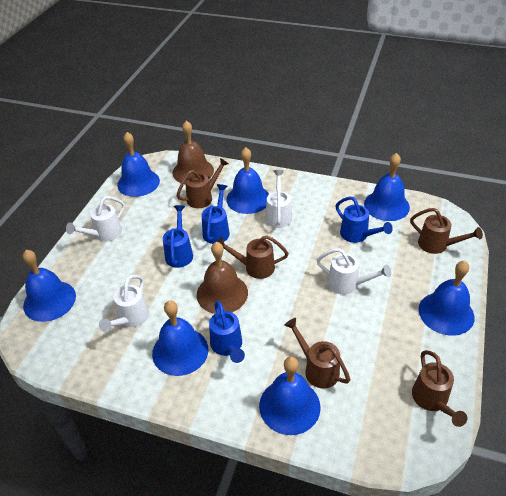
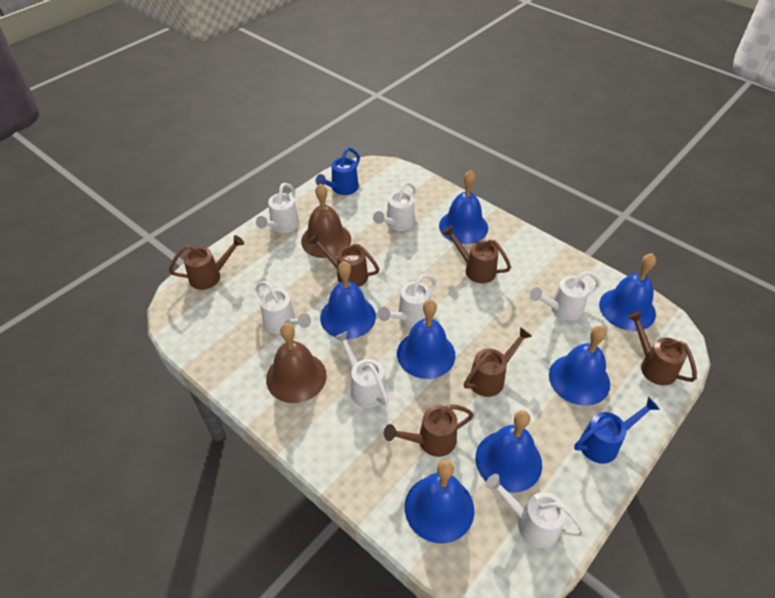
blue watering can: [163,205,193,268] [202,184,230,244] [209,301,245,363] [336,197,393,243] = 4 -> [316,148,360,195] [574,397,660,464] = 2
brown watering can: [177,158,229,208] [217,235,289,279] [284,318,350,388] [410,208,483,254] [412,350,467,427] = 5 -> [169,235,244,290] [308,233,380,287] [384,405,474,457] [442,225,511,283] [464,327,532,397] [627,311,697,385] = 6
white watering can: [66,196,125,242] [99,275,149,332] [266,170,292,228] [317,248,391,295] = 4 -> [255,281,311,334] [256,183,299,233] [334,331,389,408] [373,182,416,231] [378,274,437,326] [485,474,586,548] [530,271,600,320] = 7

